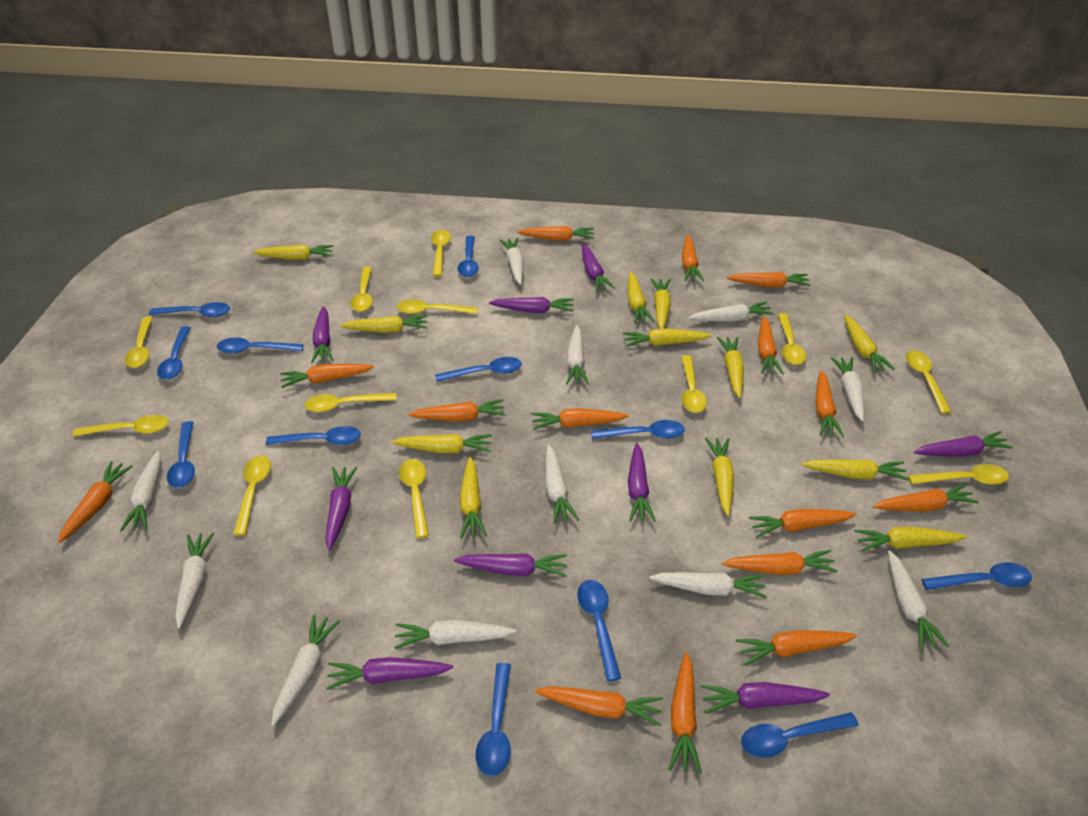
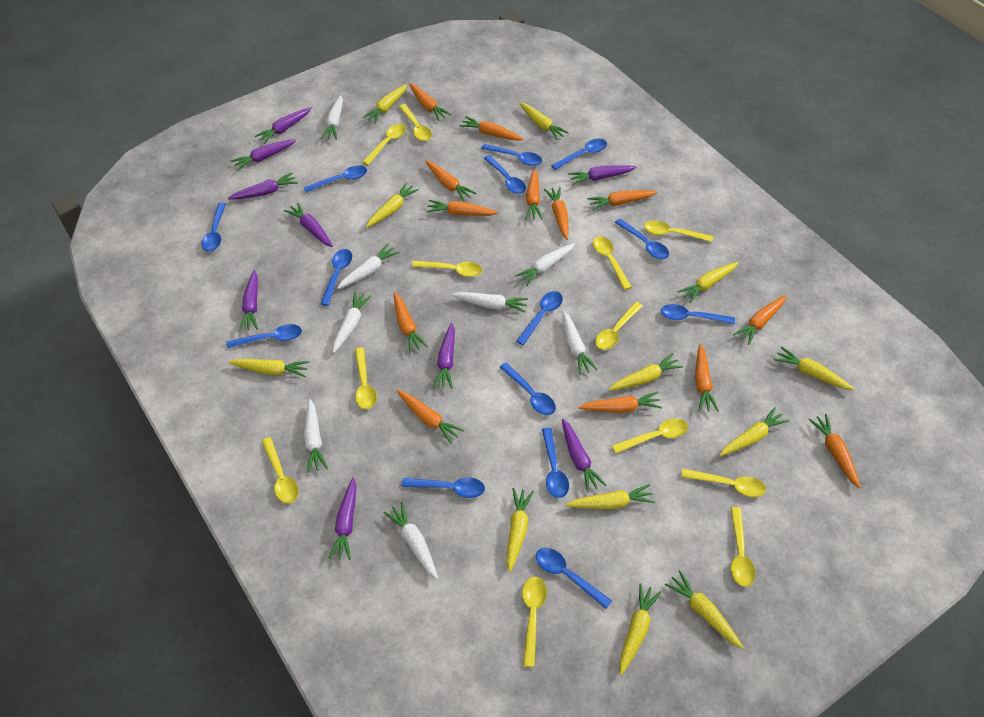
blue spoon: [149,302,230,317] [157,326,191,380] [167,421,195,488] [217,337,303,354] [266,426,361,445] [435,357,522,382] [458,236,479,277] [476,663,511,776] [577,580,621,681] [591,420,685,439] [741,712,859,758] [922,562,1032,590] = 12 -> [201,202,226,251] [226,324,302,348] [303,165,367,193] [320,249,352,306] [402,477,485,498] [481,144,542,166] [484,155,526,194] [500,363,556,415] [516,291,563,345] [536,548,612,609] [542,427,569,498] [551,139,607,170] [615,219,669,259] [661,304,735,325] = 14
orange carrot: [58,461,133,543] [280,364,374,388] [408,399,506,421] [517,226,594,241] [531,408,629,430] [534,686,663,726] [668,652,702,774] [682,235,704,282] [722,550,838,575] [727,272,811,287] [736,630,857,666] [749,509,857,538] [758,316,784,375] [815,370,844,437] [873,484,979,512] = 15 -> [394,292,428,353] [397,390,465,444] [409,83,451,121] [425,161,476,202] [426,200,498,216] [459,116,523,141] [525,169,543,220] [544,187,568,240] [578,392,662,413] [588,190,657,210] [695,344,719,412] [733,295,786,345] [808,414,861,488] = 13
white carrot: [120,451,161,532] [175,532,215,629] [271,614,340,727] [394,620,516,649] [500,238,524,285] [545,445,579,524] [566,325,589,385] [649,572,767,598] [688,302,774,322] [831,357,864,422] [888,550,949,650] = 11 -> [304,399,328,473] [321,95,343,140] [333,291,372,353] [337,243,400,289] [383,502,438,579] [451,292,528,313] [515,243,575,286] [563,311,598,375] = 8

